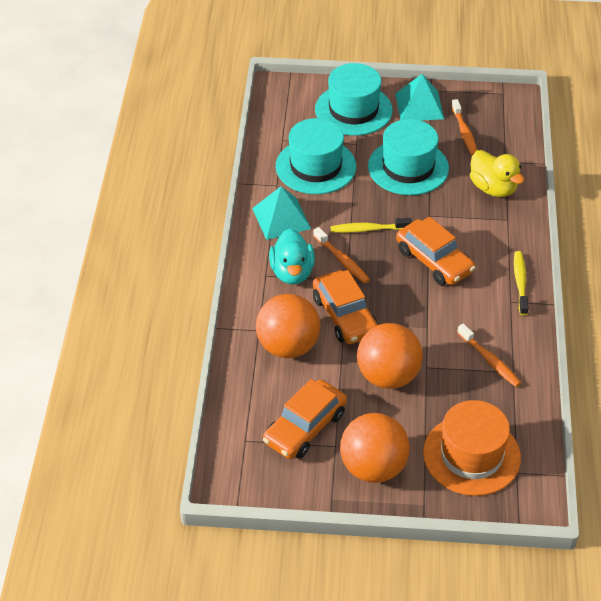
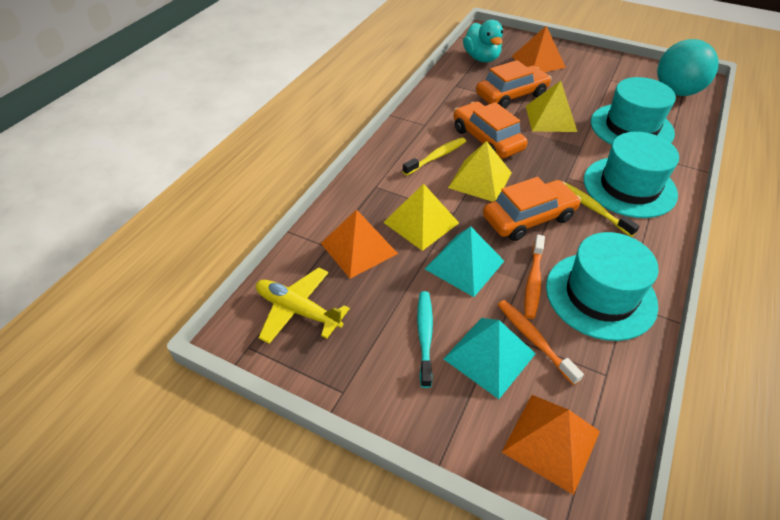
orange ball: [256,294,320,358] [340,413,410,483] [357,323,423,389] = 3 -> none = 0
orange hat: [423,400,521,496] = 1 -> none = 0
orange pyramid: none = 0 -> [321,209,398,279] [502,395,600,495] [512,26,566,72] = 3
orange toothbrush: [314,227,370,283] [451,99,477,156] [457,324,521,387] = 3 -> [498,300,584,385] [524,235,545,319] = 2
turquoise ball: none = 0 -> [657,39,719,96] = 1
turquoise toothbrush: none = 0 -> [417,291,433,388] = 1
yellow duck: [470,150,524,197] = 1 -> none = 0
yellow plane: none = 0 -> [256,267,350,344] = 1
yellow pyramid: none = 0 -> [383,184,459,251] [448,141,512,202] [526,81,577,132] = 3

